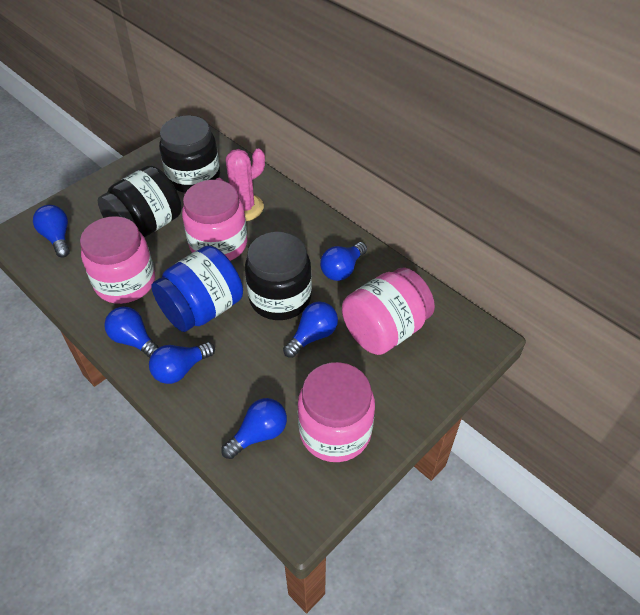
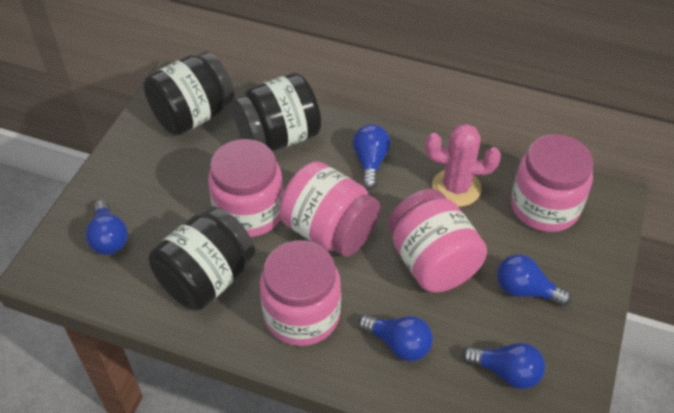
blue jar: [151,246,243,332] = 1 -> none = 0
blue light bulb: [33,205,70,258] [104,306,159,358] [149,342,215,384] [221,398,287,459] [283,301,338,358] [320,242,367,281] = 6 -> [85,200,128,255] [353,124,390,189] [358,314,433,361] [462,343,545,389] [497,254,571,307] = 5
pink jar: [80,216,155,304] [182,180,247,261] [298,362,375,462] [342,267,435,355] = 4 -> [208,139,284,237] [260,240,341,346] [279,161,380,257] [388,189,487,293] [511,134,593,232] = 5

